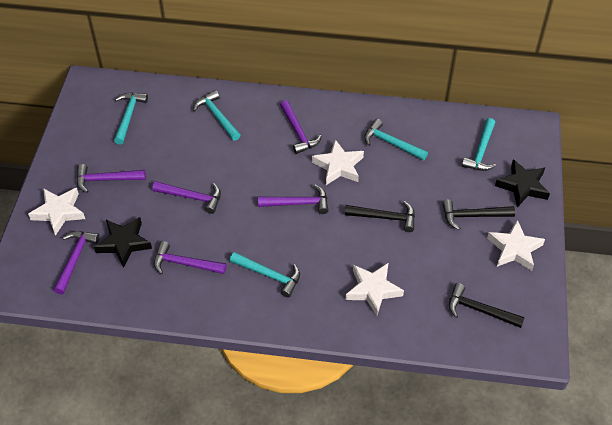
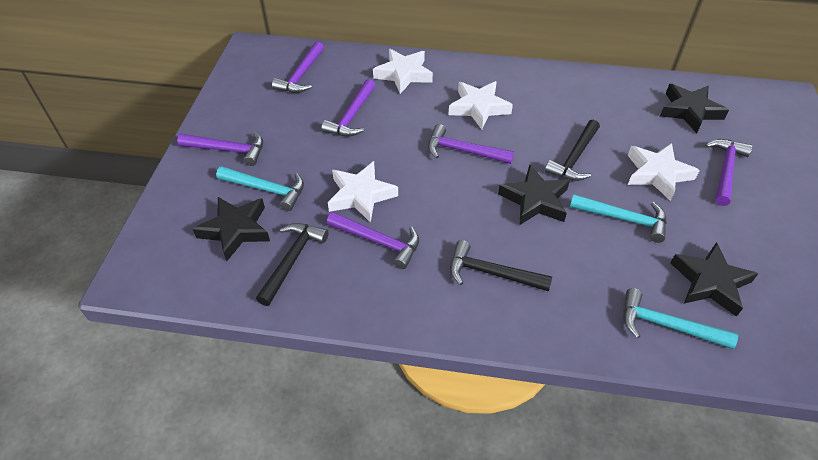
black star: [94,217,152,268] [495,159,550,207] = 2 -> [193,197,270,261] [498,164,570,225] [660,84,729,133] [670,242,758,317] = 4
turquoise hammer: [114,93,148,144] [193,90,240,141] [230,252,300,298] [364,119,428,161] [462,118,496,171] = 5 -> [216,166,304,211] [570,194,667,243] [623,288,738,349] = 3

